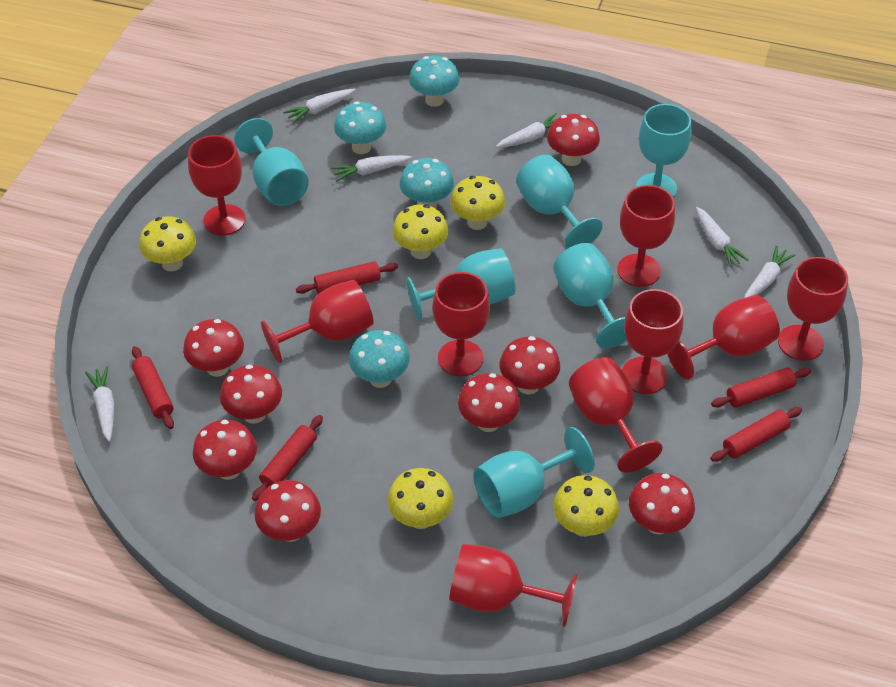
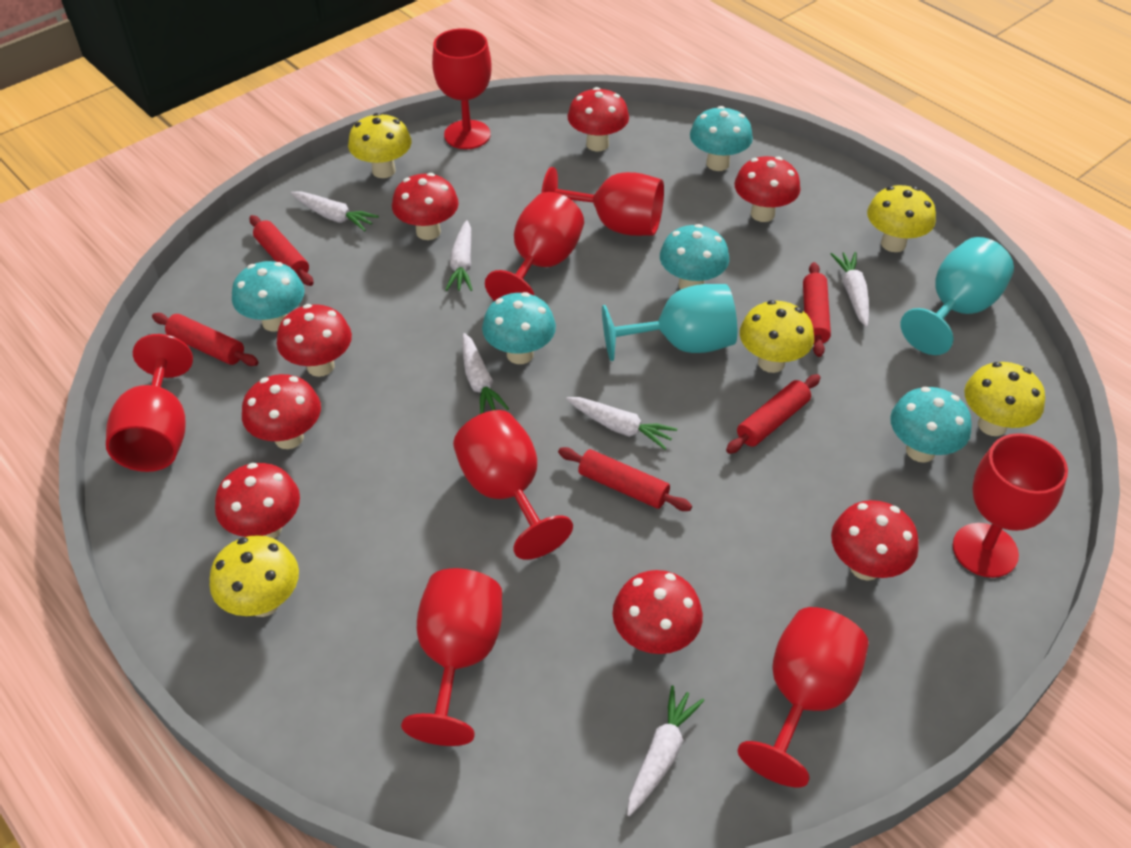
red goblet: [188,135,246,236] [261,280,374,363] [432,272,490,376] [449,544,577,627] [569,357,663,473] [617,185,675,287] [622,289,683,394] [667,295,780,380] [778,257,848,361] = 9 -> [106,334,193,472] [401,568,502,746] [432,28,492,149] [453,410,573,560] [485,192,584,301] [541,167,664,236] [737,607,869,787] [953,433,1068,578] = 8
turquoise goblet: [234,118,309,206] [406,248,516,321] [473,427,594,518] [516,155,603,249] [553,243,627,348] [636,104,691,198] = 6 -> [602,284,737,361] [900,237,1014,355] = 2
turquoise mushroom: [334,101,386,154] [349,330,410,388] [400,158,454,208] [409,56,460,107] = 4 -> [232,261,305,332] [482,292,556,364] [660,224,729,289] [690,106,753,171] [890,387,972,463] = 5

